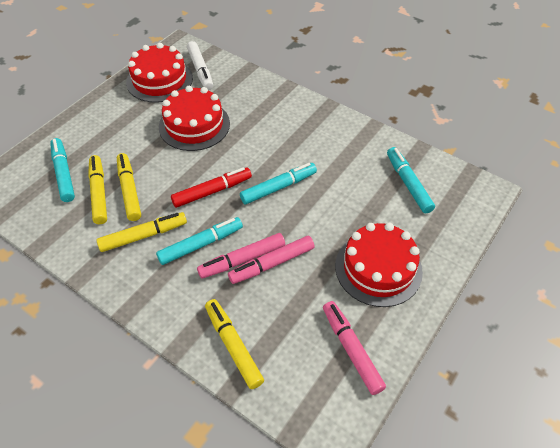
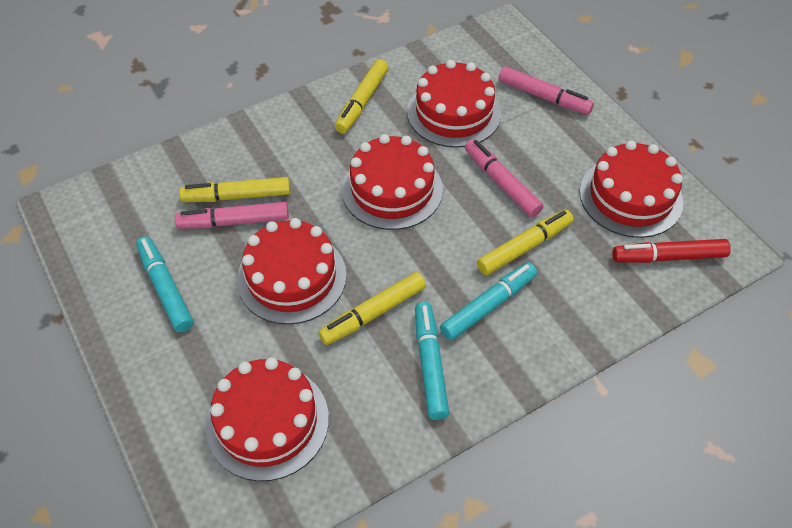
red cake: [126,43,193,103] [159,86,230,151] [335,223,423,307] = 3 -> [205,357,329,481] [237,218,347,324] [342,134,443,230] [407,60,501,148] [580,140,683,238] = 5
turquoise marker: [50,138,75,202] [156,217,243,265] [240,163,317,205] [387,147,435,213] = 4 -> [136,236,193,332] [415,302,449,420] [440,262,537,341] = 3
white marker: [187,41,213,90] = 1 -> none = 0

